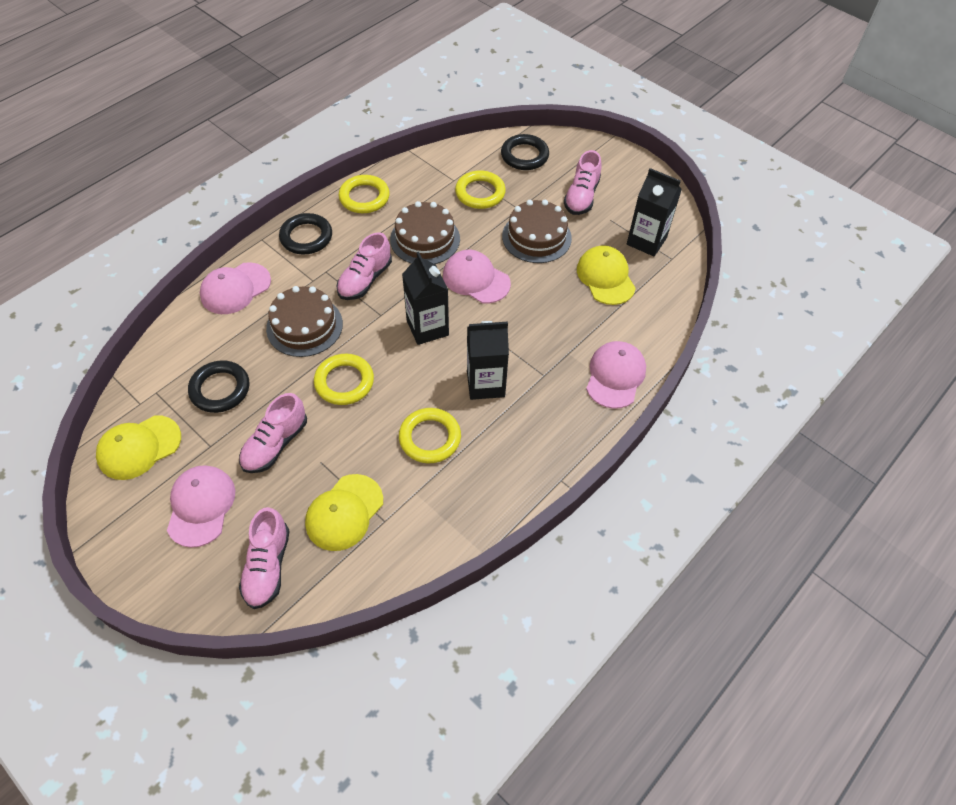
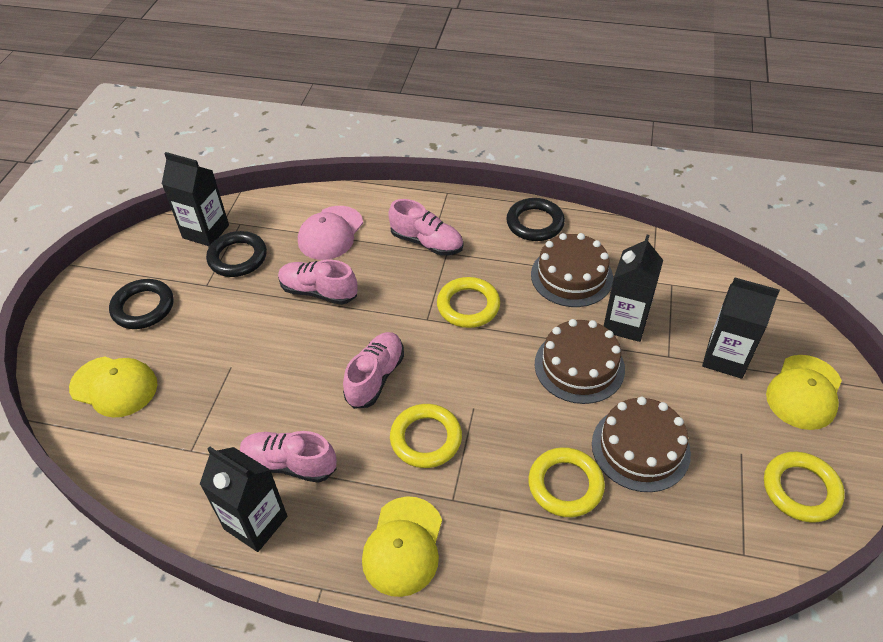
black carton: [402,252,449,345] [467,321,509,400] [627,168,682,256] = 3 -> [162,152,229,246] [200,446,287,552] [604,235,663,342] [702,277,780,379] = 4
pink cap: [167,465,235,548] [200,262,271,314] [443,250,511,304] [586,341,646,409] = 4 -> [298,206,363,260] = 1

